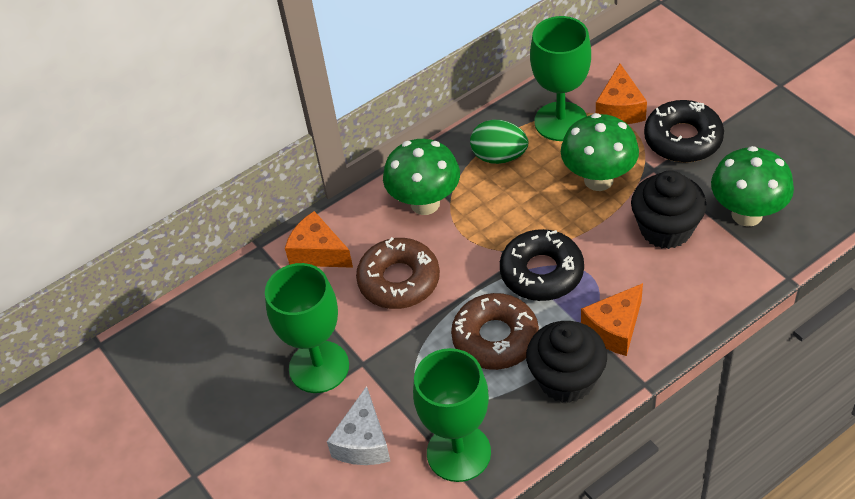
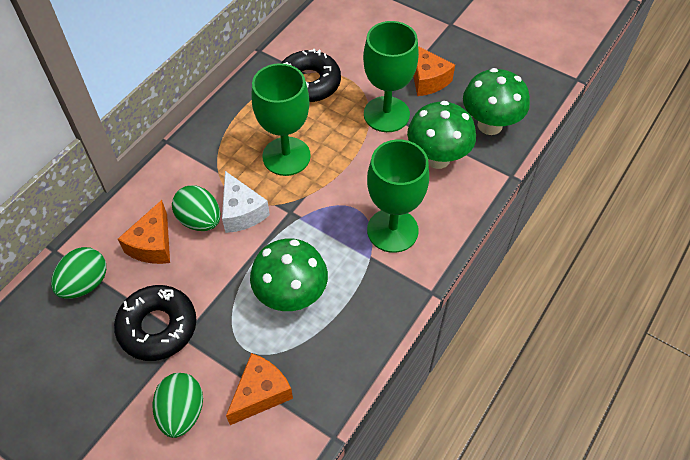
black cupcake: [526,321,607,403] [631,170,707,249] = 2 -> none = 0
brown donut: [356,237,440,309] [451,293,539,370] = 2 -> none = 0
green egg: [470,120,528,164] = 1 -> [51,247,106,299] [152,373,203,438] [172,185,220,231] = 3

